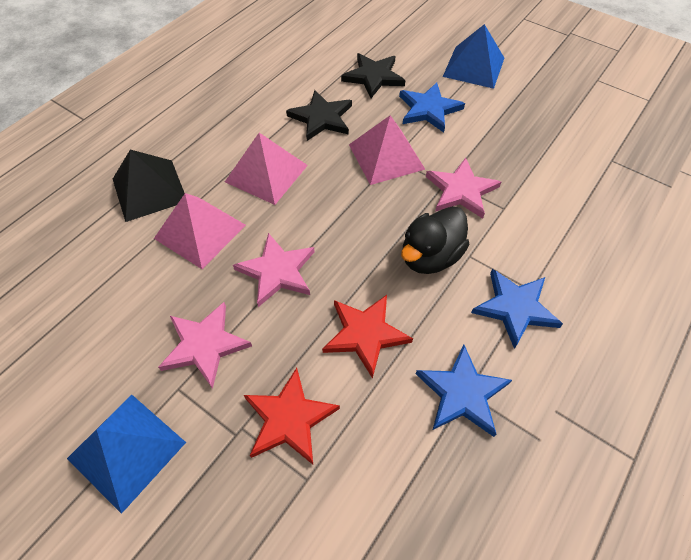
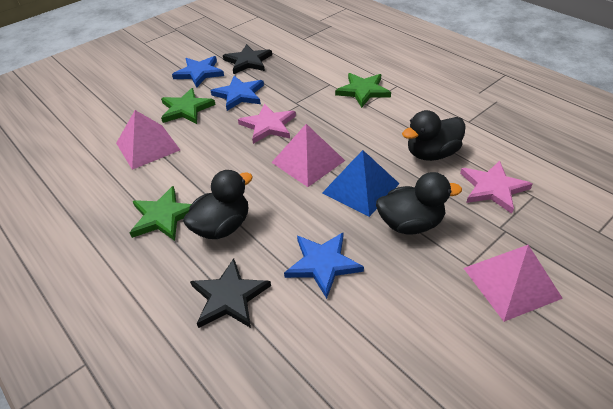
black duck: [401,206,469,274] = 1 -> [183,170,253,239] [376,172,462,235] [402,110,466,161] = 3
black pyramid: [113,150,185,222] = 1 -> none = 0
blue pyramid: [67,395,186,514] [443,24,504,89] = 2 -> [322,150,400,217] = 1
green star: none = 0 -> [130,186,191,241] [161,88,216,124] [335,73,391,108] = 3
pink star: [158,302,252,389] [233,233,315,307] [426,158,501,219] = 3 -> [238,103,296,144] [460,161,533,214] = 2
red star: [244,368,340,465] [322,295,413,379] = 2 -> none = 0

